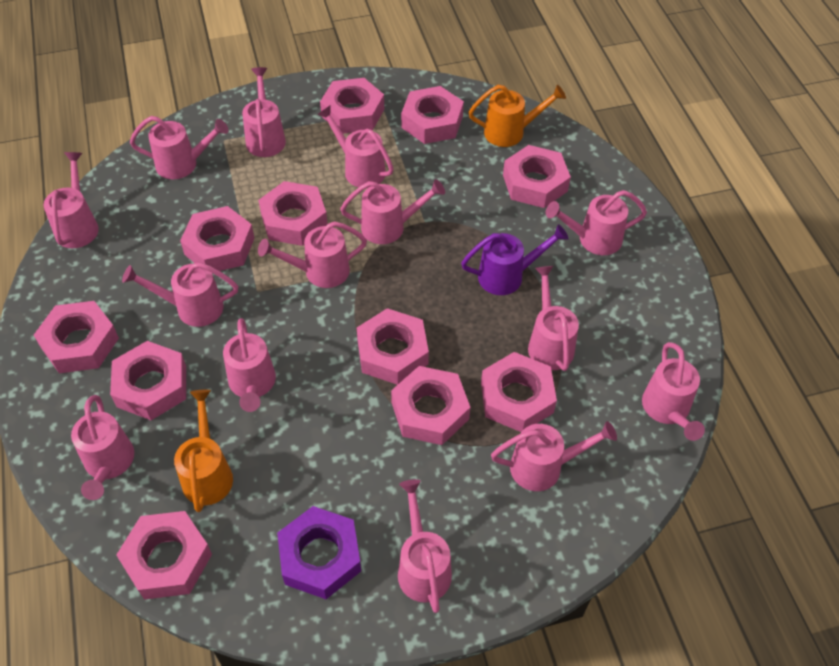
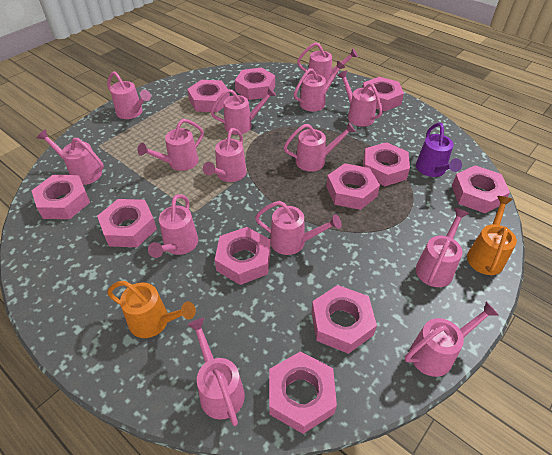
purple nut: [277,506,361,599] = 1 -> none = 0

